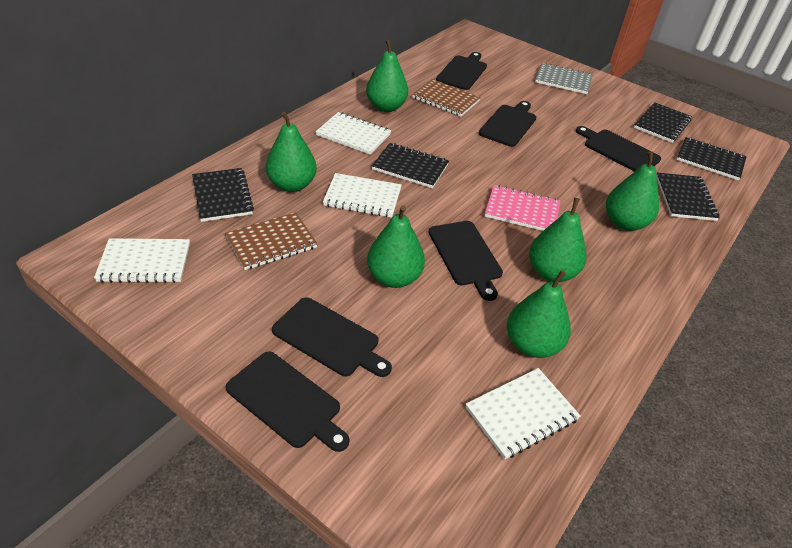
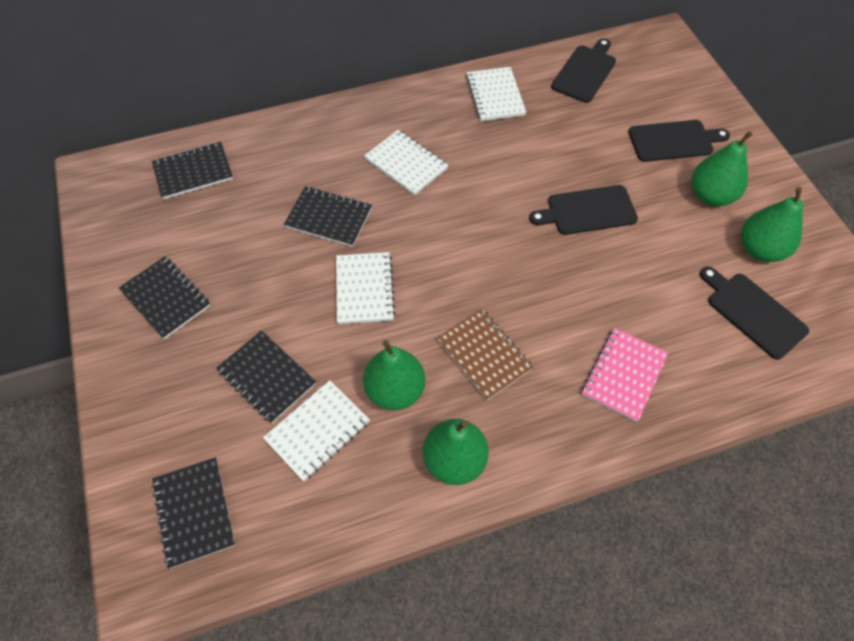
black cutting board: [226,351,349,452] [272,297,392,377] [429,221,503,301] [436,52,487,90] [479,101,536,147] [576,126,661,172] = 6 -> [529,185,638,235] [551,38,616,103] [628,120,730,162] [700,266,809,360] = 4
brown notebook: [225,212,318,270] [412,79,481,117] = 2 -> [437,309,534,401] = 1
green pear: [266,112,317,192] [366,39,408,112] [367,205,425,288] [507,270,571,358] [529,198,586,282] [606,151,659,231] = 6 -> [363,340,425,410] [423,419,489,485] [692,131,753,206] [741,187,803,262] = 4
grey notebook: [535,63,593,94] = 1 -> none = 0

